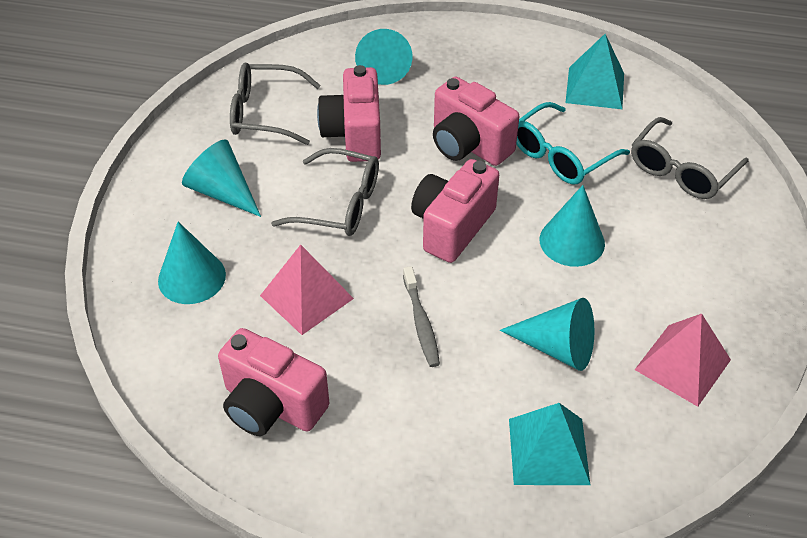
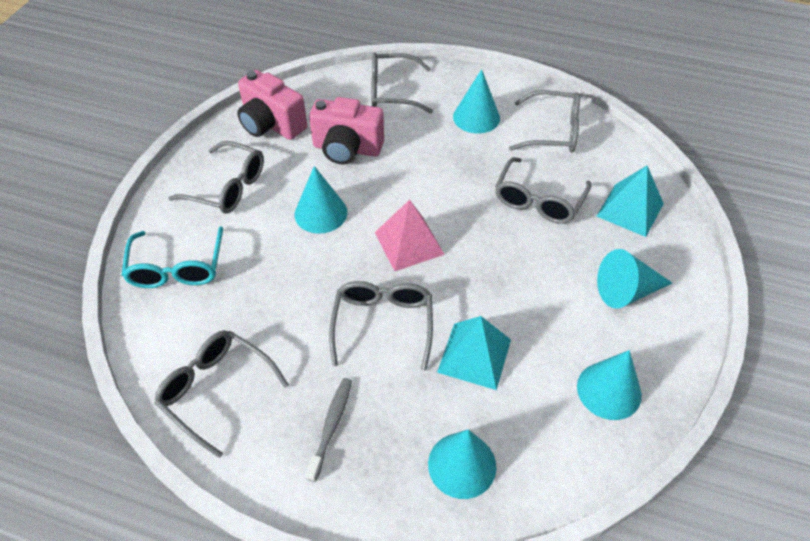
grey glasses: [230,63,321,145] [271,148,379,236] [631,117,749,199] = 3 -> [154,330,289,458] [168,141,264,214] [329,281,433,370] [371,52,433,113] [495,157,592,224] [509,90,580,153] = 6
pink camera: [218,328,329,436] [317,65,381,162] [411,159,499,263] [433,76,519,166] = 4 -> [237,70,307,140] [309,97,384,164] = 2
pink pyramid: [260,245,354,335] [635,313,731,407] = 2 -> [375,200,445,271] = 1

